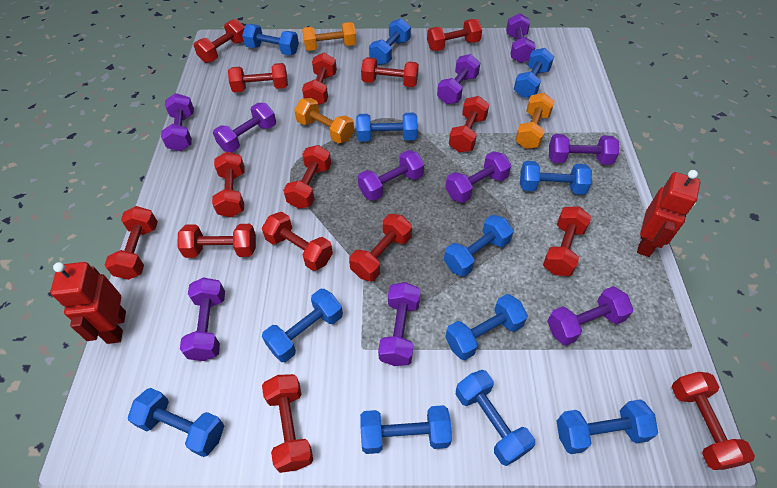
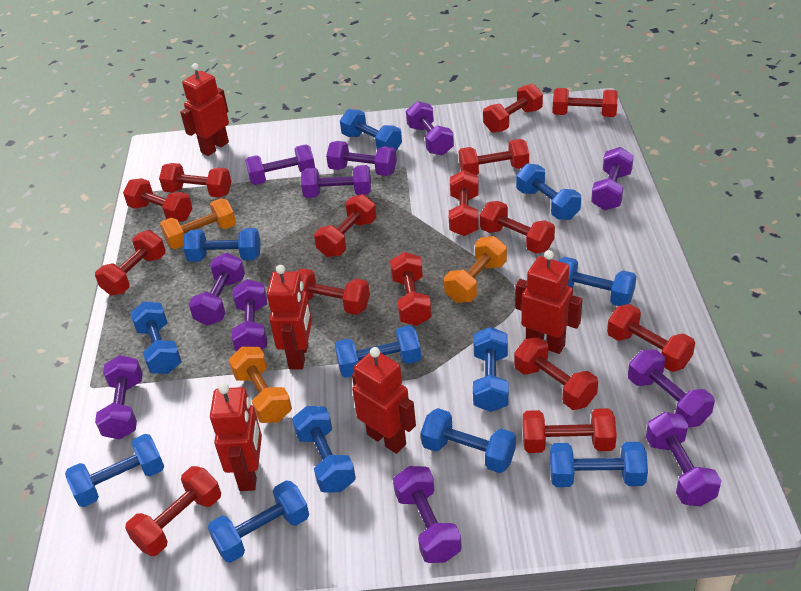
purple dumbbell: [161,93,194,151] [180,277,225,361] [213,103,276,152] [358,150,424,201] [378,282,421,366] [437,54,480,104] [446,151,511,203] [506,13,536,63] [547,286,633,345] [549,134,619,165] = 10 -> [95,355,143,440] [189,253,245,326] [231,279,267,351] [245,144,315,185] [301,165,371,198] [326,141,397,176] [393,466,462,563] [406,101,454,155] [591,147,634,210] [628,349,715,428] [646,412,721,506] = 11
red robot: [50,262,126,344] [637,170,700,257] = 2 -> [180,63,229,156] [210,383,262,491] [267,265,312,369] [352,347,416,454] [515,250,583,354] = 5

